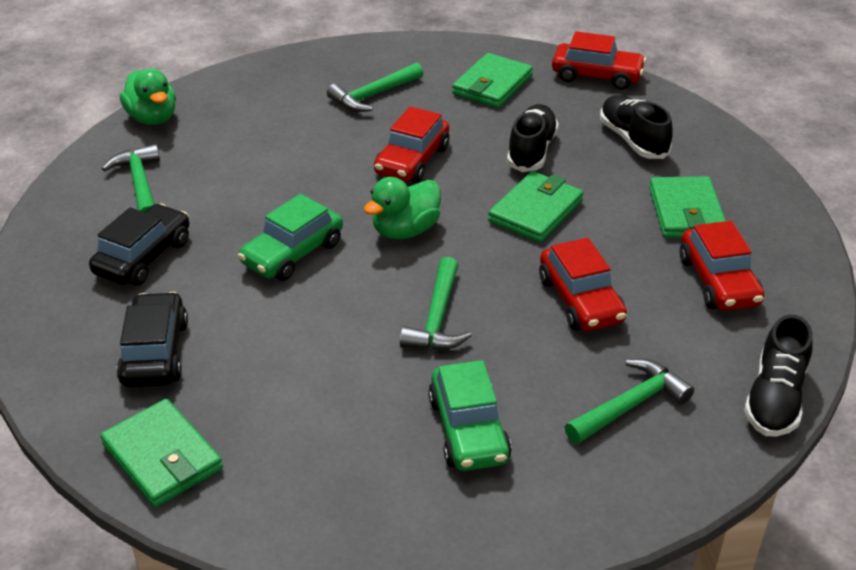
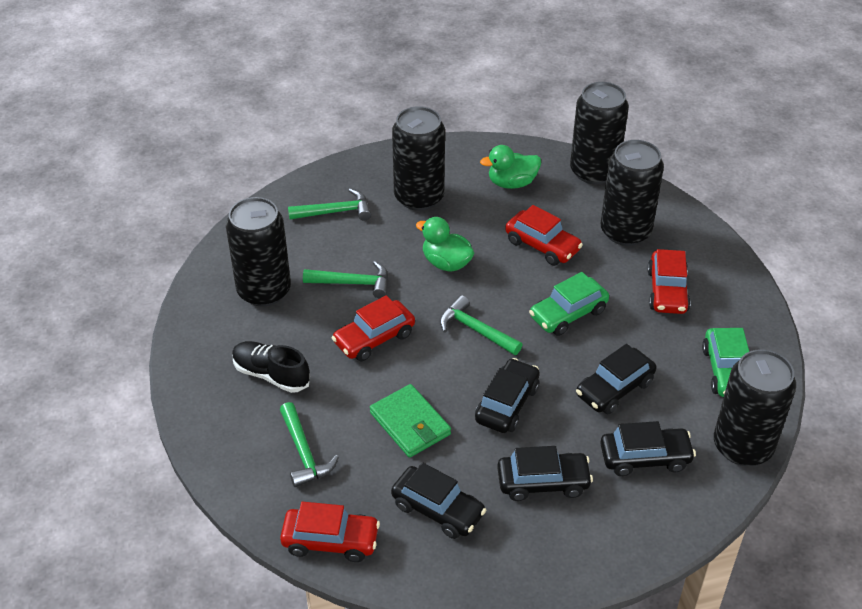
black can: none = 0 -> [226,197,291,307] [392,106,445,211] [570,82,629,184] [600,140,664,246] [714,349,796,466] = 5
black car: [89,204,189,286] [117,292,188,387] = 2 -> [391,463,486,539] [475,358,540,433] [497,446,593,501] [576,344,657,414] [600,421,696,476] = 5
black shoe: [507,104,559,172] [600,95,673,159] [744,315,813,437] = 3 -> [232,341,310,393] = 1
green wallet: [100,399,223,507] [452,53,533,108] [488,171,583,243] [649,176,726,238] = 4 -> [370,384,451,458] = 1

